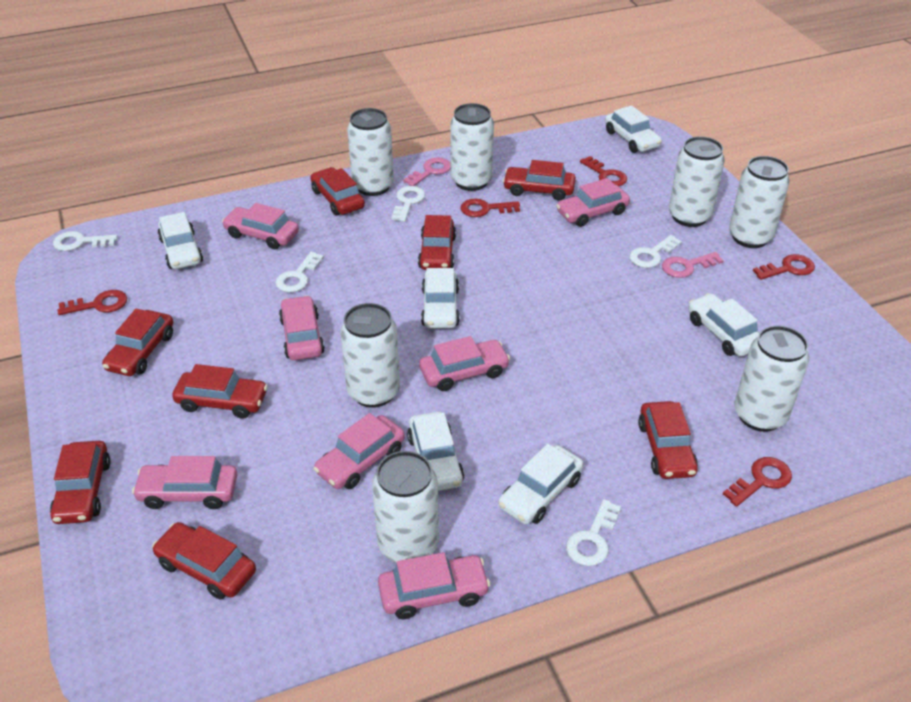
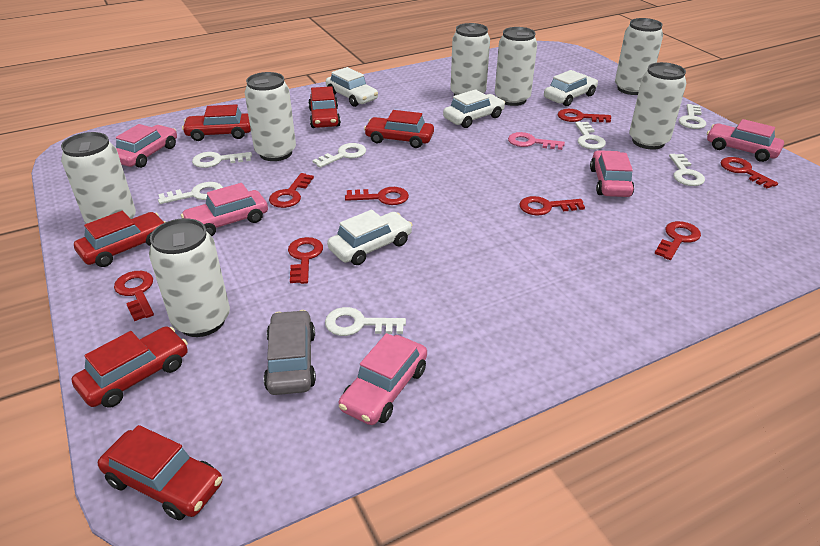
grey car: none = 0 -> [264,310,316,395] = 1
pink car: [132,456,237,509] [222,203,299,249] [279,295,325,360] [314,413,405,489] [378,552,490,619] [419,336,510,391] [556,178,630,227] = 7 -> [116,124,177,168] [181,183,268,236] [339,333,427,425] [590,150,634,197] [707,119,784,162] = 5
pink key: [403,158,451,186] [662,252,724,278] = 2 -> [508,132,565,150] = 1
red car: [50,441,111,524] [102,308,173,376] [152,522,256,600] [172,364,268,419] [310,167,365,215] [418,215,456,270] [503,160,576,201] [638,401,698,479] = 8 -> [72,326,188,408] [74,211,166,267] [98,425,222,520] [182,104,251,141] [308,86,341,128] [364,110,434,148] = 6
red key: [57,290,127,315] [461,199,520,217] [580,156,627,186] [723,457,792,507] [753,254,815,280] = 5 -> [114,271,154,321] [269,173,314,208] [288,237,323,284] [345,187,409,205] [519,196,585,216] [558,109,611,123] [654,221,701,260] [721,157,778,189] = 8
white car: [158,212,203,269] [407,412,464,491] [421,268,460,328] [499,444,583,524] [605,105,662,153] [688,293,759,356] = 6 -> [326,67,378,107] [327,210,413,265] [443,89,505,128] [544,70,598,106] = 4
white key: [53,231,118,251] [276,252,324,292] [391,186,425,222] [566,499,621,566] [629,235,682,268] = 5 -> [158,182,223,204] [192,152,252,168] [312,143,366,168] [325,307,406,336] [575,122,606,149] [669,154,705,186] [679,104,707,129] = 7

